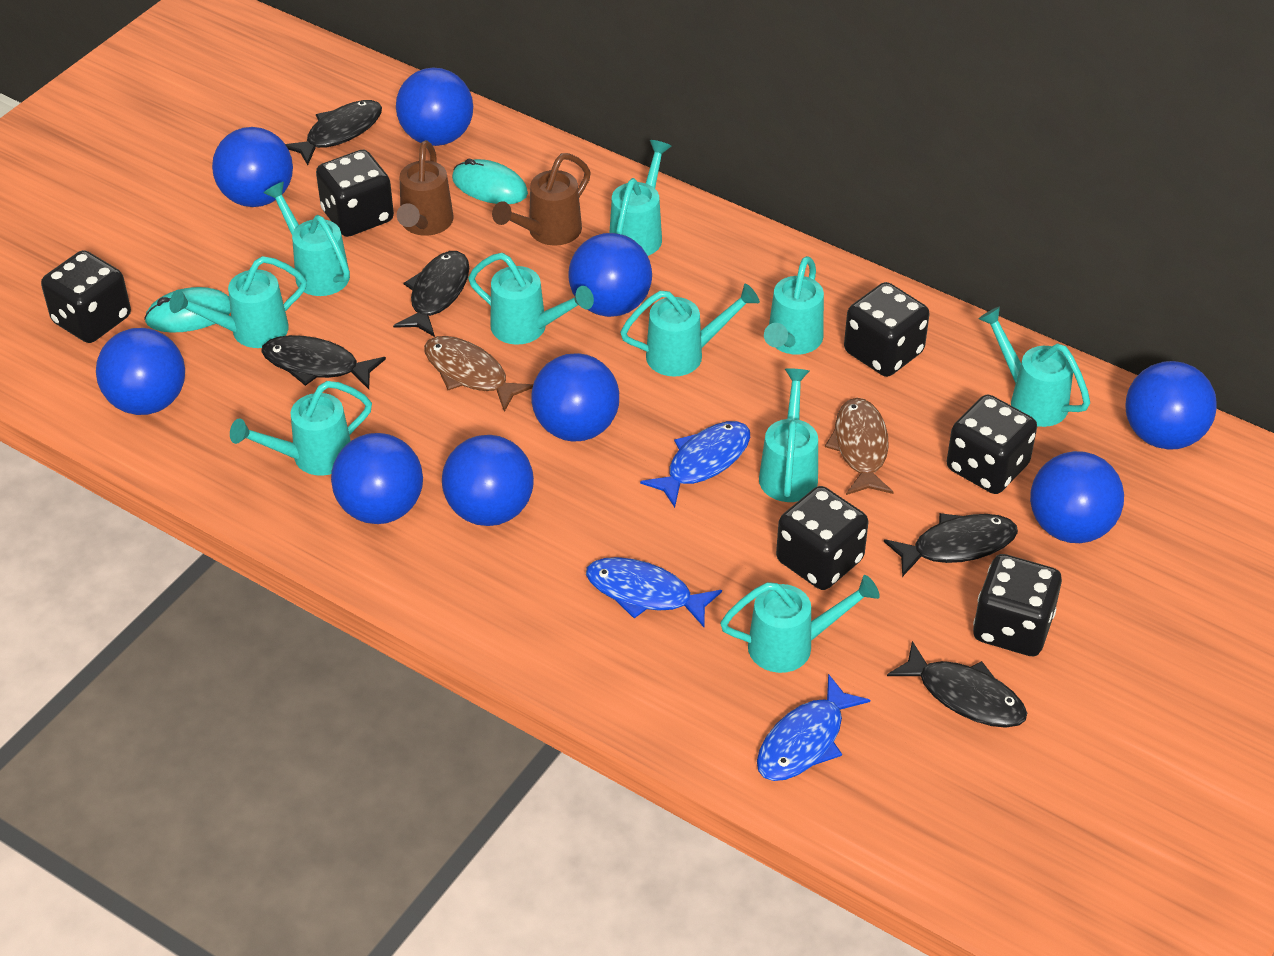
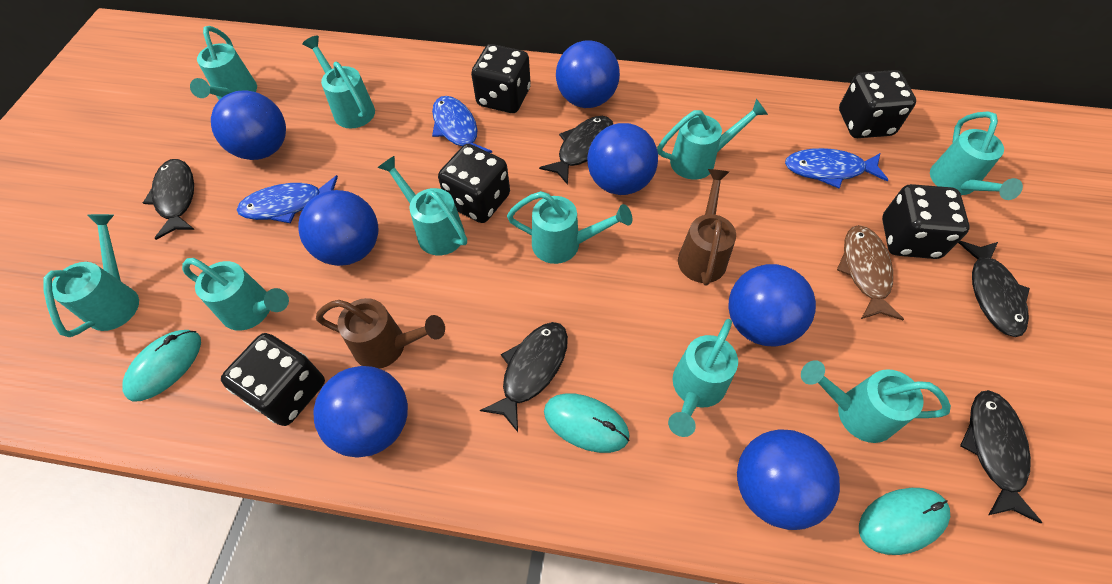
black dice: [41,250,131,343] [316,150,394,237] [776,486,868,590] [844,282,929,377] [947,395,1037,494] [973,554,1062,656] = 6 -> [221,333,325,426] [438,144,510,223] [471,44,531,113] [839,70,916,138] [882,184,970,259] = 5
blue ball: [96,328,185,415] [212,127,293,207] [331,433,423,524] [396,67,473,146] [442,435,534,526] [531,353,619,442] [568,233,652,317] [1030,451,1124,543] [1126,361,1217,450] = 9 -> [211,90,286,160] [298,190,379,266] [314,366,408,458] [556,40,620,108] [587,123,658,195] [728,264,816,347] [737,430,840,530] = 7
brown fish: [424,336,533,412] [825,398,893,495] = 2 -> [837,225,904,320] = 1
turquoise mouse: [144,287,231,333] [452,159,528,204] = 2 -> [122,330,201,402] [544,393,629,453] [859,488,950,555] = 3

